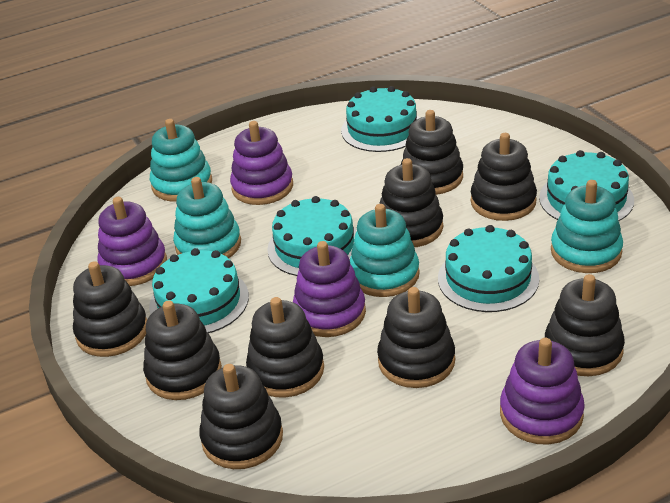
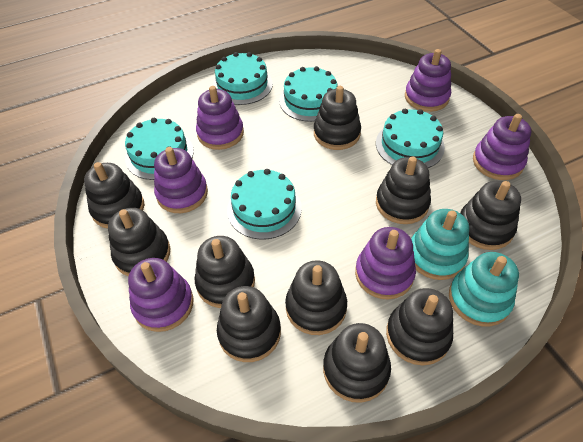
black stacking toy: [73,261,147,357] [143,301,222,400] [199,364,283,469] [246,297,324,398] [377,287,455,388] [379,158,443,247] [401,110,463,195] [471,133,537,221] [545,274,625,376] = 9 -> [84,162,144,229] [108,208,170,276] [195,236,255,308] [217,286,281,362] [285,260,347,335] [314,86,361,150] [323,323,391,403] [376,156,431,224] [386,288,453,365] [461,181,521,250] = 10
purple stacking toy: [97,197,167,286] [230,121,293,205] [293,241,366,337] [500,338,585,445] = 4 -> [128,258,194,332] [154,147,208,213] [196,86,244,150] [355,227,416,299] [405,49,451,112] [473,114,531,180] = 6
turquoise stacking toy: [150,119,212,202] [173,177,241,258] [350,204,420,297] [551,180,623,273] = 4 -> [411,209,469,280] [449,252,519,326] = 2

